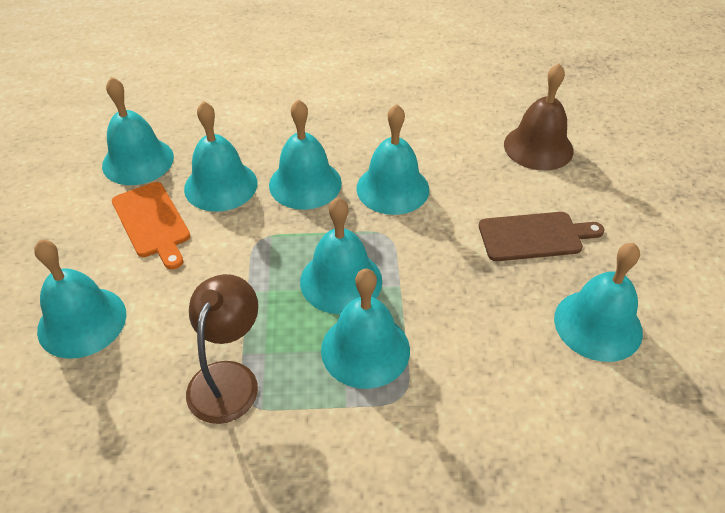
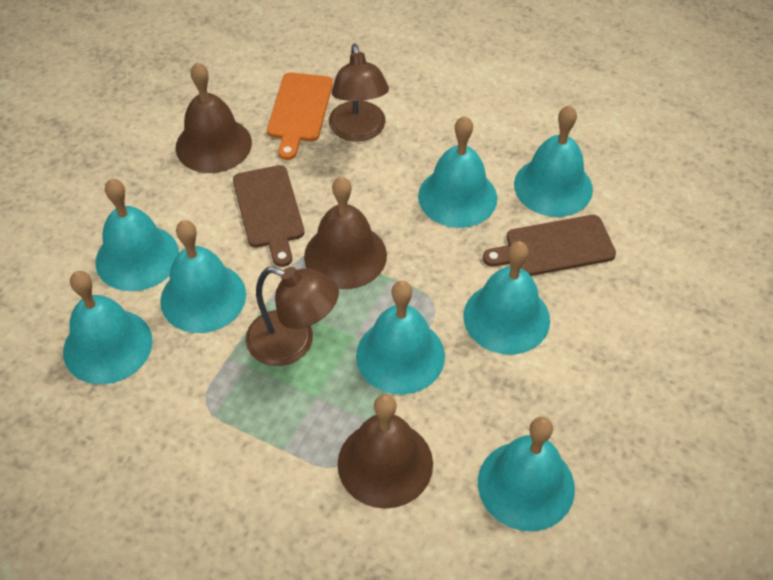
brown bell: [504,63,574,171] = 1 -> [176,62,252,173] [304,177,387,289] [338,394,433,509] = 3
brown cutting board: [479,212,605,261] = 1 -> [233,165,304,267] [483,215,616,276] = 2
brown lamp: [186,274,258,424] = 1 -> [246,267,339,366] [329,43,389,141] = 2

